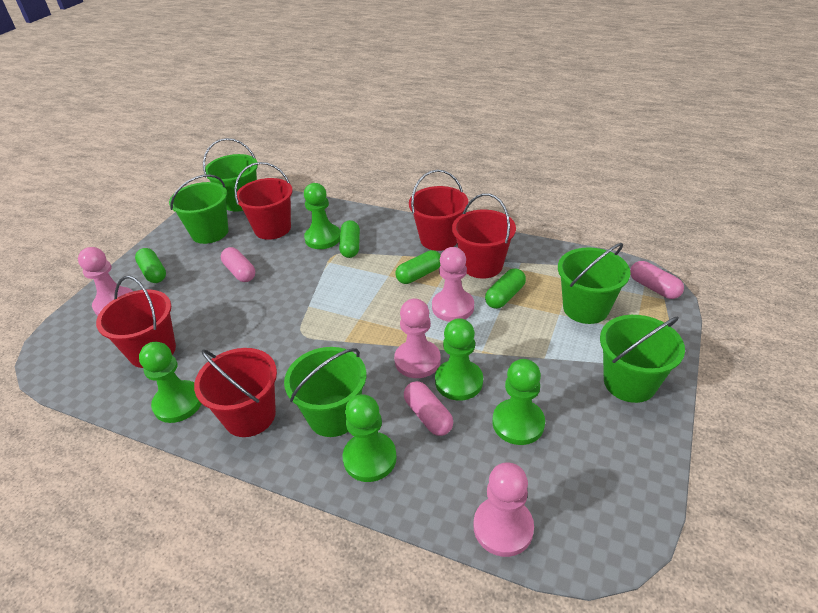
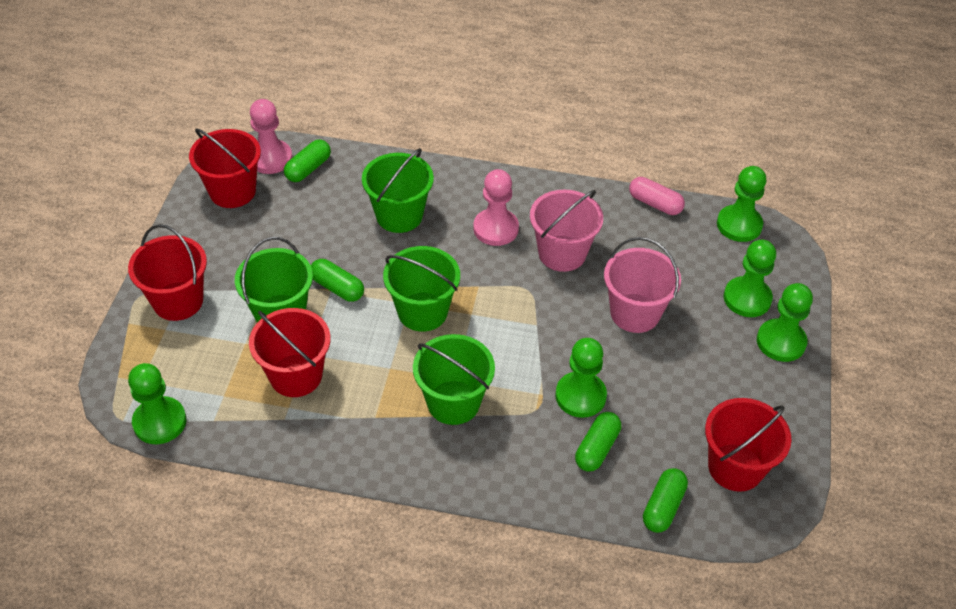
green bucket: [169,174,228,244] [203,138,258,212] [284,347,366,437] [558,243,631,324] [600,315,685,403] = 5 -> [235,237,313,323] [362,148,434,233] [383,246,460,332] [413,334,495,425] = 4
pink bucket: none = 0 -> [530,190,603,272] [604,237,681,333] = 2
pink capsule: [221,247,255,282] [404,381,453,436] [630,261,684,299] = 3 -> [629,177,685,215] = 1
pink pawn: [78,247,133,316] [394,298,441,378] [432,247,474,322] [473,462,534,557] = 4 -> [250,99,292,174] [473,169,519,246] = 2
red bucket: [96,276,176,368] [194,348,277,437] [234,162,293,240] [409,170,468,251] [452,193,516,278] = 5 -> [128,224,207,321] [189,128,261,208] [249,308,331,397] [705,398,791,492] = 4

